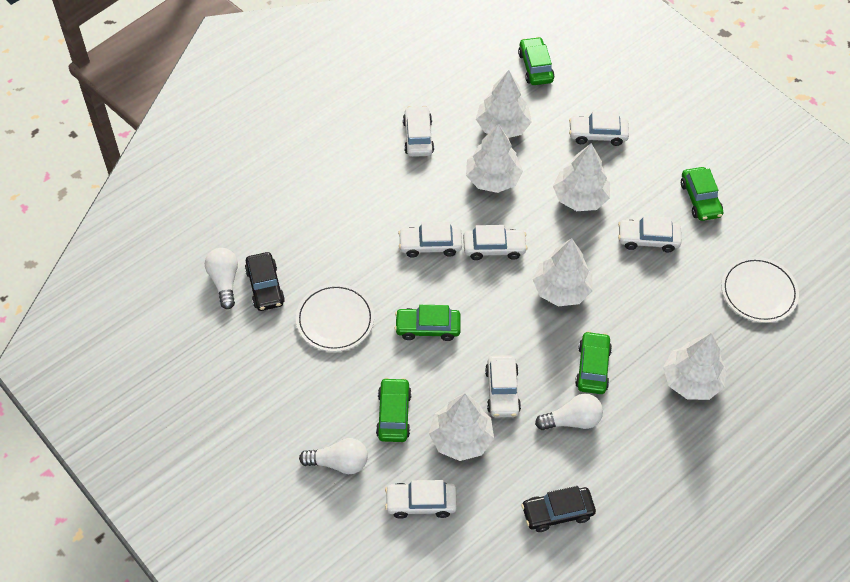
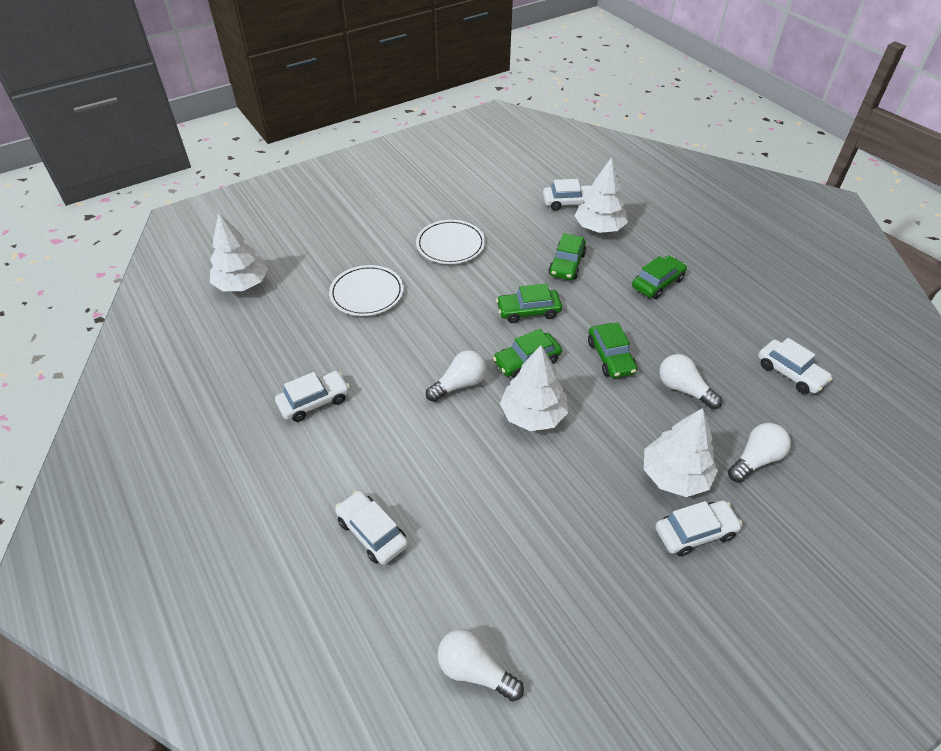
black car: [245,252,285,311] [521,486,596,532] = 2 -> none = 0
white car: [385,480,457,519] [398,222,462,258] [403,106,434,157] [463,225,528,260] [485,356,521,417] [569,111,629,146] [618,216,682,252] = 7 -> [275,371,350,422] [335,491,408,565] [543,179,594,211] [655,500,743,557] [758,338,833,394] = 5
white light bulb: [205,248,238,309] [299,438,368,474] [535,394,603,430] = 3 -> [426,350,487,402] [437,629,524,702] [659,354,722,409] [728,423,791,482] = 4
white tree: [429,393,494,461] [466,124,523,193] [476,70,532,138] [533,238,593,306] [553,143,610,211] [663,333,726,400] = 6 -> [210,213,268,291] [500,345,568,431] [574,157,628,233] [644,408,718,497] = 4

